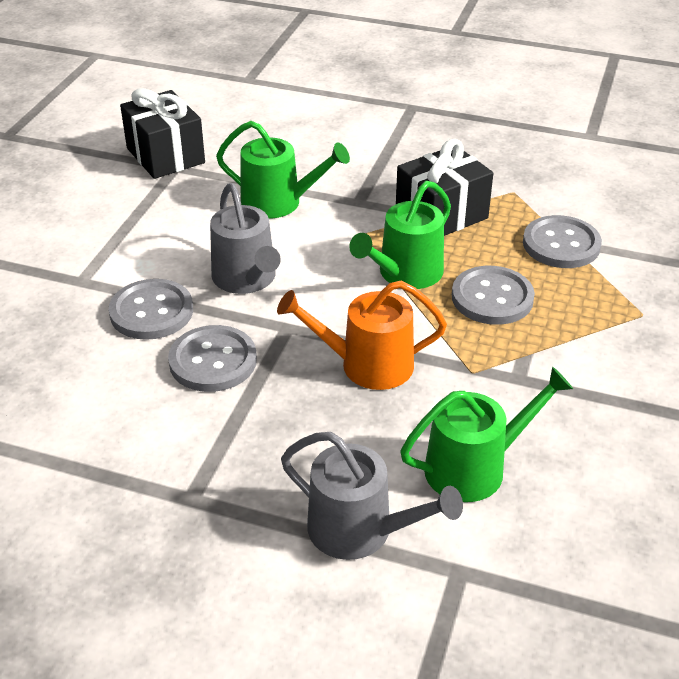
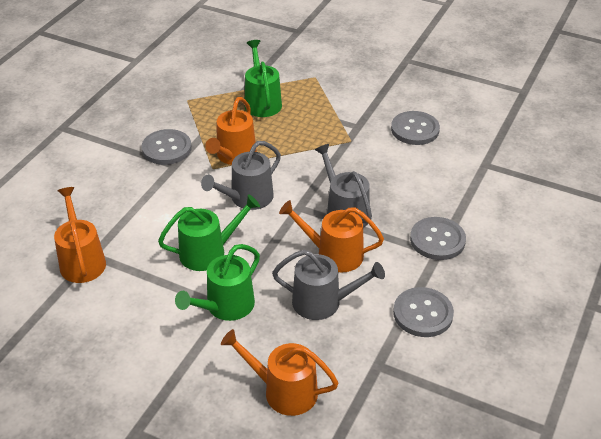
black gift: [120,88,205,179] [396,139,493,236] = 2 -> none = 0
grey watering can: [210,183,281,294] [281,432,463,560] = 2 -> [201,141,281,210] [272,250,385,320] [314,144,372,228] = 3
orange watering can: [277,281,447,390] = 1 -> [54,187,106,283] [205,97,257,165] [221,329,338,416] [279,200,384,272] = 4

